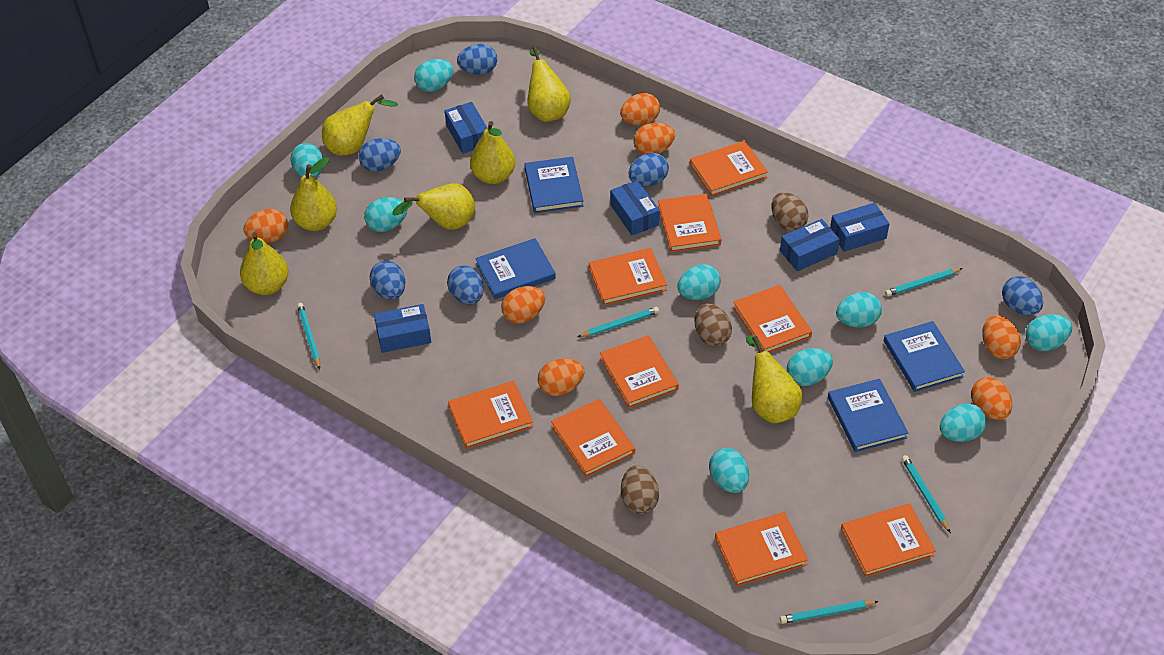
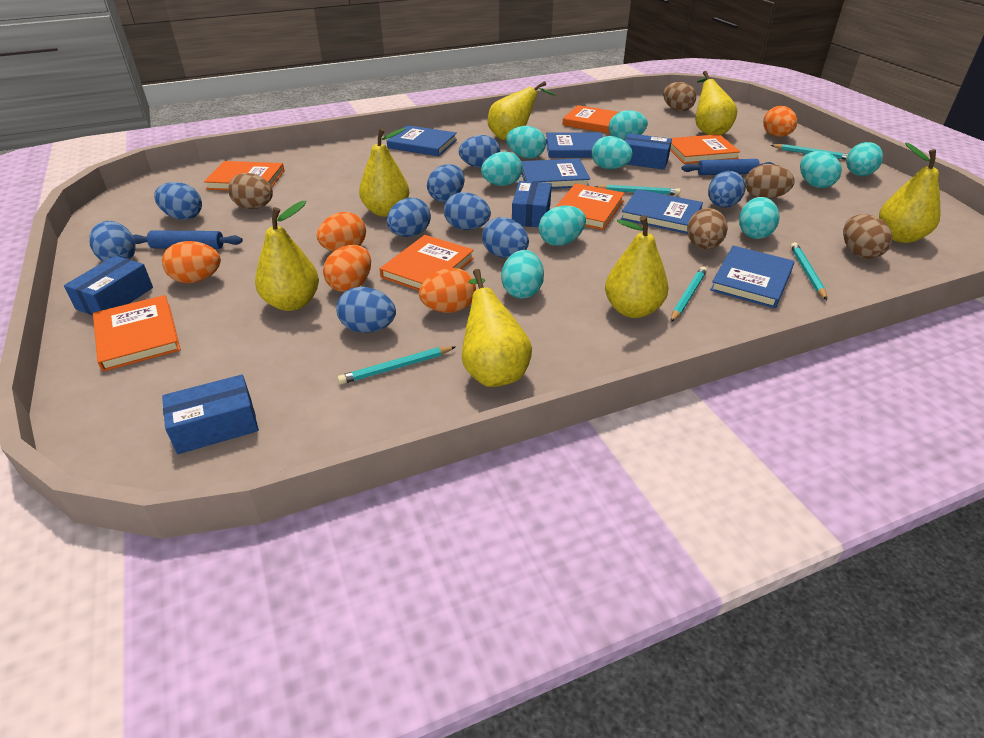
blue book: [475,238,556,299] [524,157,584,213] [828,379,908,452] [884,321,965,392] = 4 -> [387,125,457,156] [521,159,590,189] [546,132,603,158] [621,189,703,234] [710,246,795,308] = 5
blue box: [374,304,431,353] [445,102,487,154] [610,180,660,235] [780,219,840,271] [830,203,889,252] = 5 -> [64,256,153,315] [162,375,259,454] [512,181,552,227] [625,133,672,170] = 4
blue egg: [358,138,401,172] [370,261,405,300] [447,265,484,304] [457,44,497,75] [629,153,669,186] [1002,276,1043,316] = 6 -> [89,221,136,262] [154,182,202,220] [336,287,396,333] [387,197,431,237] [427,164,464,202] [444,192,491,230] [459,135,500,168] [482,217,529,258] [708,171,746,208] = 9
blue rolling pin: none = 0 -> [133,230,243,249] [682,159,774,175] = 2
brown egg: [621,465,659,514] [694,303,732,346] [771,192,809,231] = 3 -> [228,173,273,209] [663,82,696,112] [687,208,728,249] [745,164,795,199] [843,214,893,259] = 5
orange book: [448,381,533,449] [551,399,635,477] [589,248,667,306] [600,335,679,408] [658,193,721,252] [690,141,768,196] [715,512,808,586] [733,285,812,353] [841,503,936,577] = 9 -> [93,295,181,372] [204,161,285,191] [380,235,474,291] [556,183,625,230] [562,105,619,134] [670,134,740,164] = 6
orange egg: [243,209,288,243] [501,286,545,324] [538,358,585,396] [620,93,660,125] [633,123,675,155] [971,377,1012,420] [982,315,1021,359] = 7 -> [162,241,221,283] [317,212,366,252] [323,245,371,292] [419,268,476,313] [763,106,797,137] = 5

